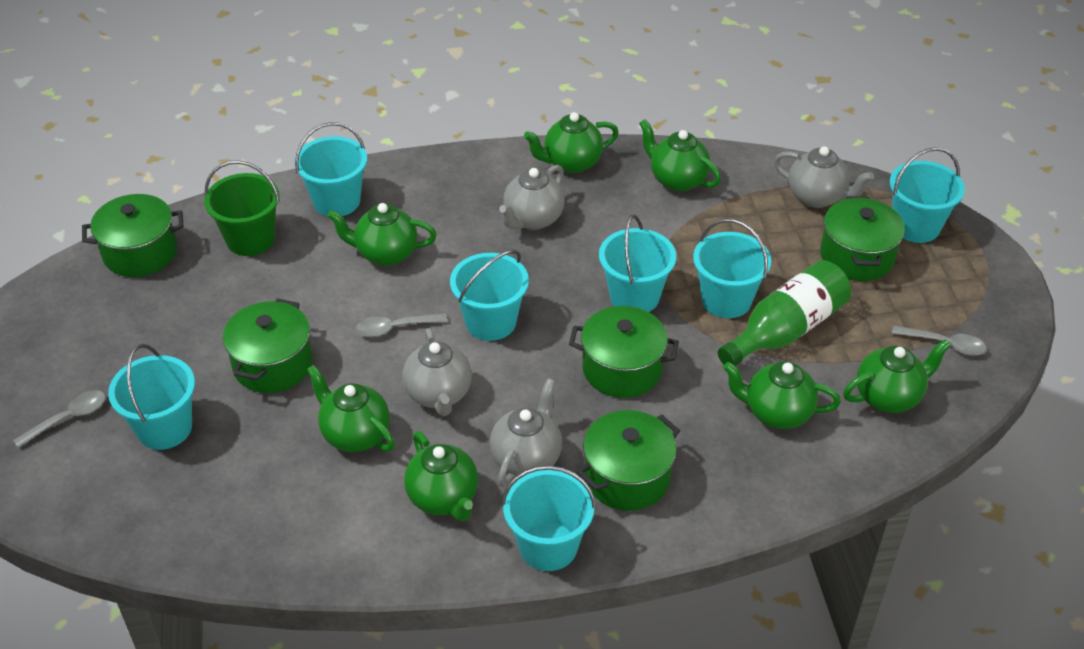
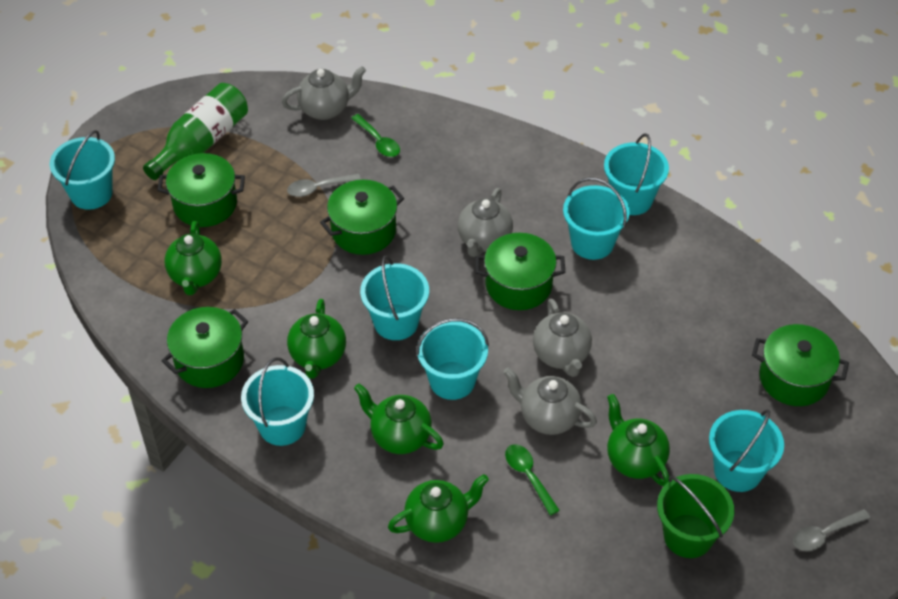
green spoon: none = 0 -> [351,114,400,157] [505,444,560,515] = 2
green teapot: [307,365,395,452] [328,203,437,266] [404,431,478,521] [524,112,619,173] [639,119,721,191] [723,361,841,429] [843,339,951,413] = 7 -> [165,221,222,295] [287,299,346,379] [354,384,444,454] [388,474,489,543] [607,394,670,486] = 5
grey spoon: [13,390,106,448] [356,313,447,337] [892,325,987,356] = 3 -> [287,174,361,197] [793,509,870,551] = 2

